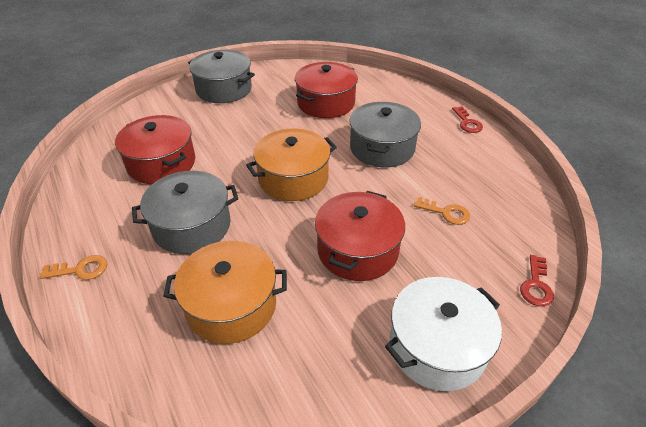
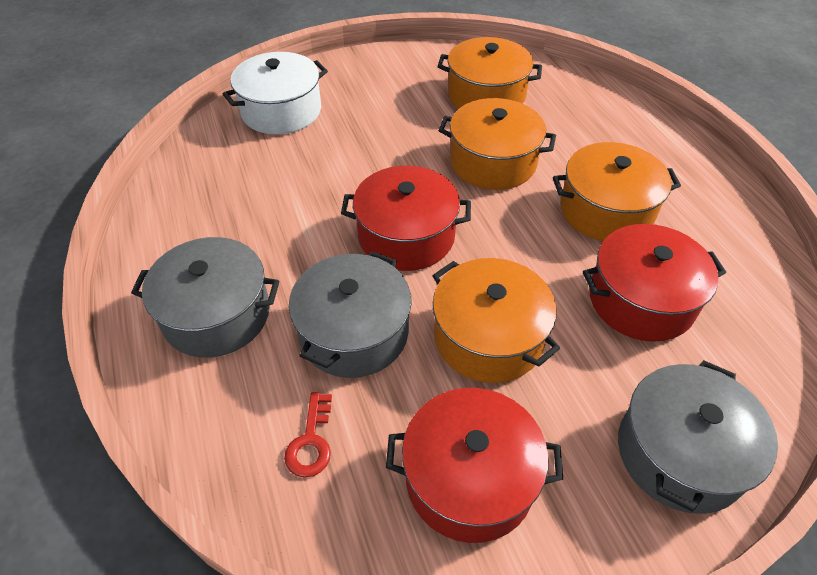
orange key: [40,255,107,280] [414,197,470,225] = 2 -> none = 0
orange pot: [163,241,287,344] [246,129,337,201] = 2 -> [432,258,560,383] [437,37,542,108] [439,98,556,190] [553,142,681,241] = 4
red key: [452,106,483,133] [520,255,554,306] = 2 -> [284,392,332,477] = 1

